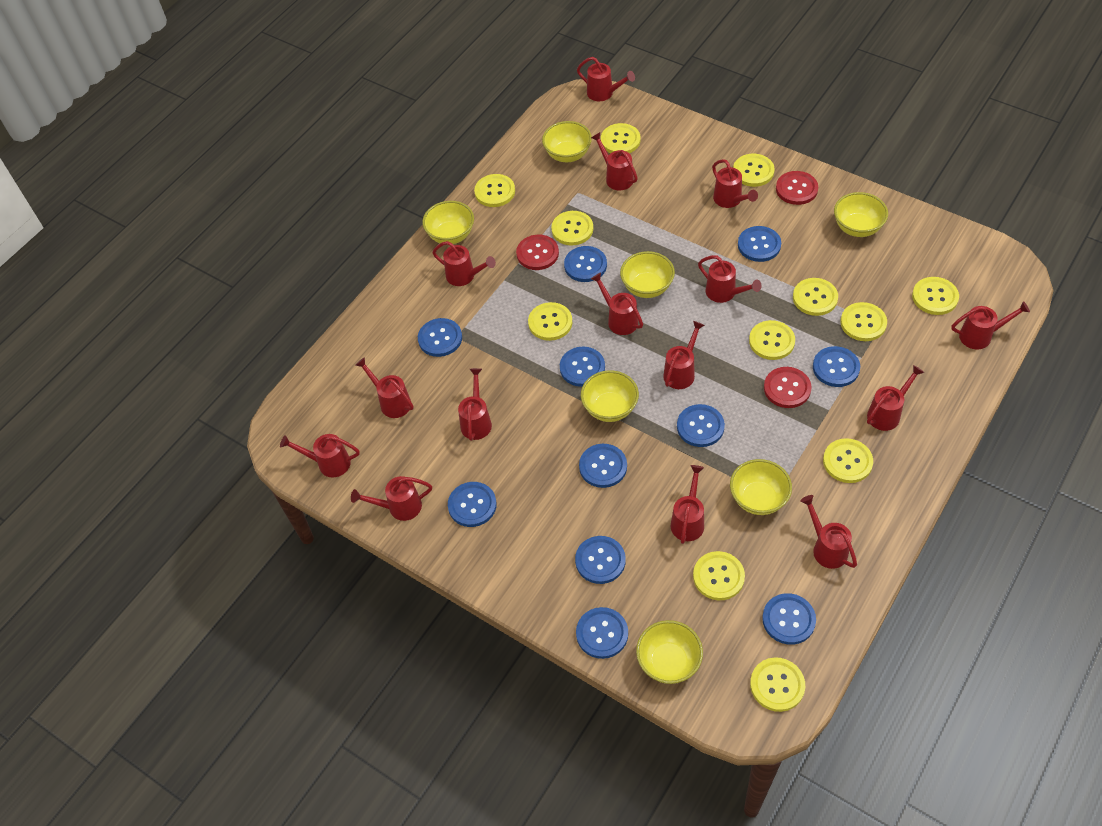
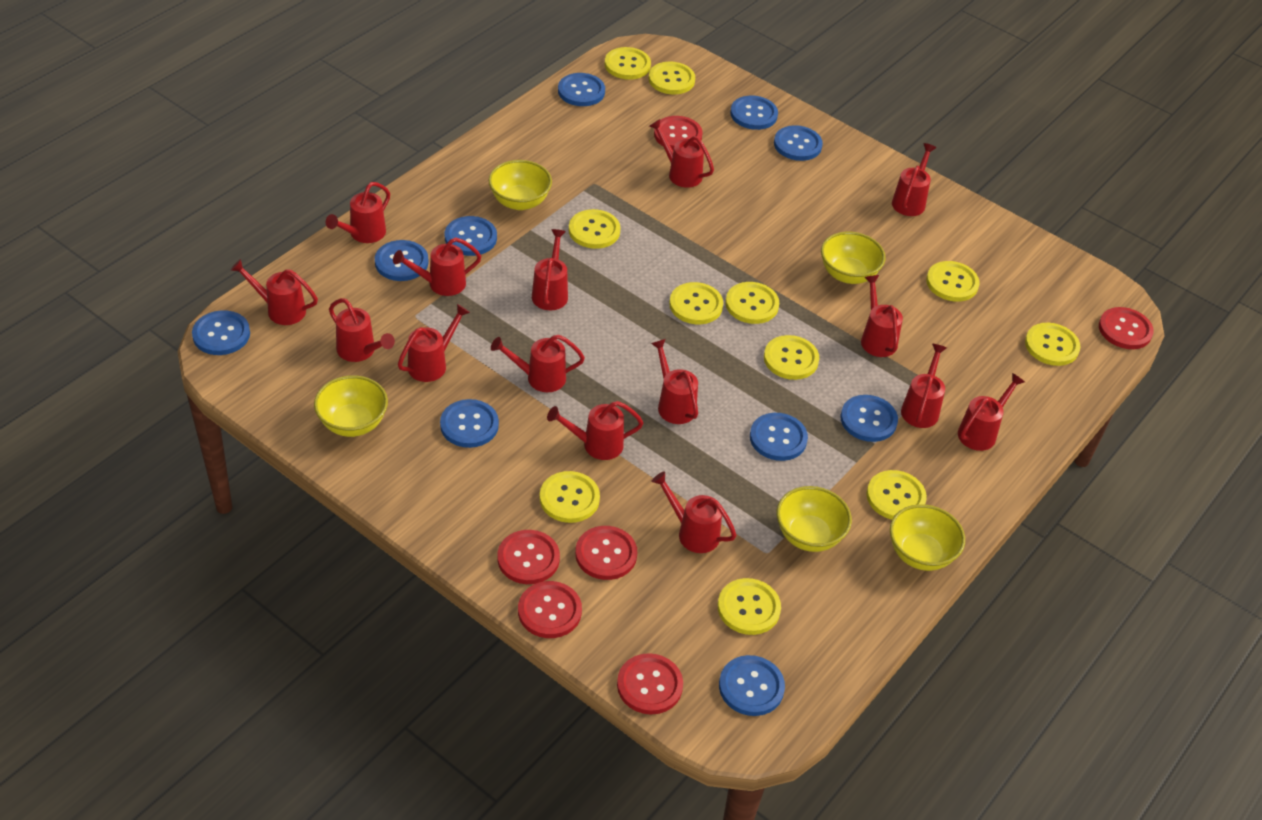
blue button: [418,318,462,357] [448,482,497,527] [560,347,605,387] [564,246,607,282] [575,536,626,584] [576,607,628,659] [579,444,627,488] [677,404,725,447] [738,226,781,262] [762,593,816,645] [813,346,860,387] = 11 -> [192,310,250,355] [375,240,429,281] [440,399,499,448] [445,216,497,256] [558,73,605,106] [719,655,785,716] [730,96,778,130] [750,413,808,461] [774,125,823,161] [841,395,898,442] = 10
red button: [516,235,559,270] [764,367,812,408] [776,171,818,205] = 3 -> [497,530,560,584] [518,581,582,638] [575,526,637,580] [617,653,683,714] [654,116,703,150] [1099,307,1154,349] = 6
yellow bowl: [422,201,474,244] [542,121,592,162] [581,370,639,422] [620,251,675,298] [636,620,703,684] [730,459,792,515] [834,192,888,237] = 7 -> [314,375,388,437] [488,160,552,210] [777,486,852,552] [821,232,886,284] [890,504,965,571] = 5
yellow button: [474,174,515,207] [528,302,572,341] [551,211,593,245] [601,123,640,153] [693,551,745,600] [733,154,775,187] [749,320,795,360] [750,657,805,712] [793,278,838,316] [823,438,873,483] [841,302,887,341] [912,277,959,315] = 12 -> [540,471,600,523] [569,209,620,249] [605,47,651,80] [649,62,695,94] [669,282,723,324] [718,578,781,635] [726,282,779,324] [764,335,819,380] [866,470,927,520] [926,261,980,302] [1025,323,1080,366] = 11

